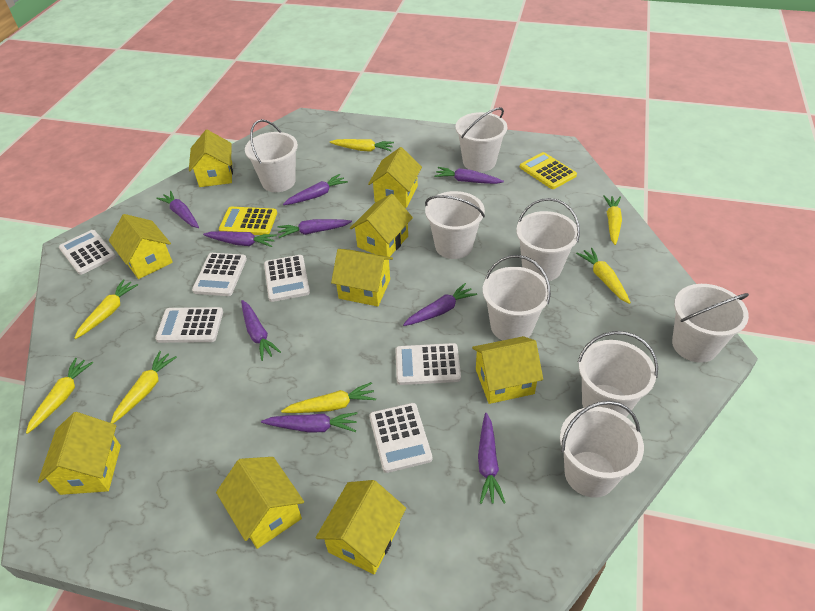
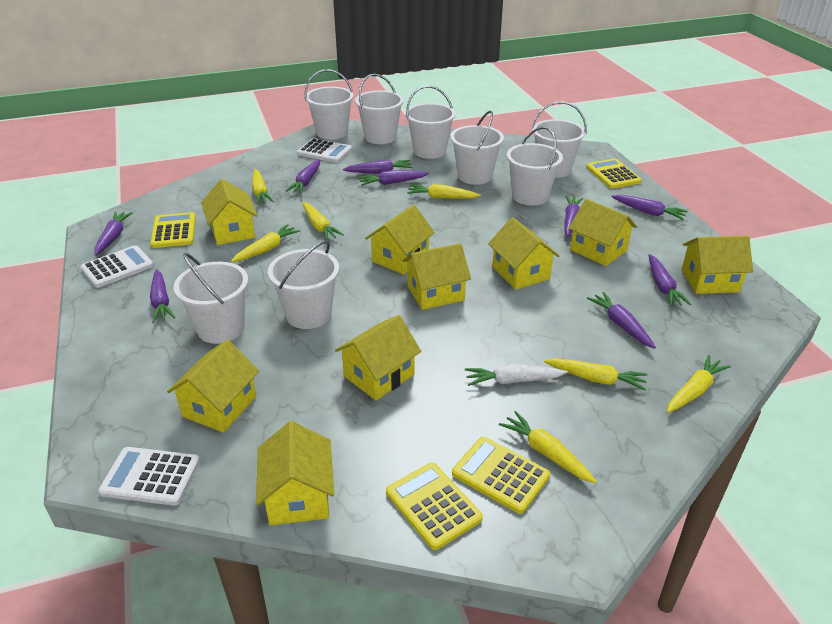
white calculator: [59,230,116,275] [155,307,223,343] [192,253,247,296] [264,255,310,302] [369,403,432,473] [395,343,461,385] = 6 -> [81,245,154,288] [98,447,200,506] [297,138,352,163] = 3
white carrot: none = 0 -> [465,364,568,386] = 1
yellow calculator: [219,207,277,235] [520,152,577,189] = 2 -> [150,212,196,248] [386,462,483,550] [452,437,550,514] [586,159,641,189] = 4

